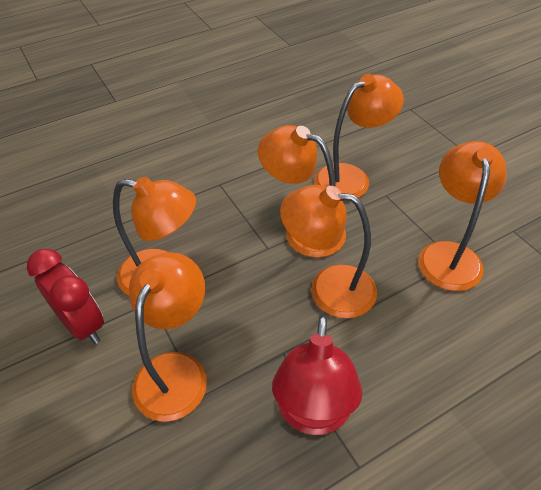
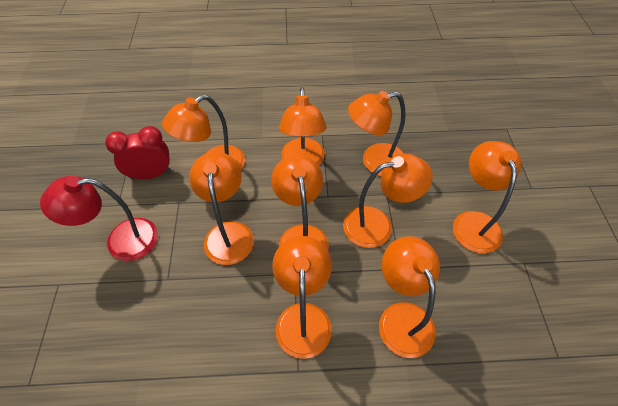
orange lamp: [113,176,196,296] [129,252,207,422] [258,125,346,258] [280,185,377,319] [314,74,404,201] [418,141,507,291] = 6 -> [162,95,245,169] [189,152,254,265] [271,155,329,250] [272,236,332,359] [279,88,327,166] [343,154,433,248] [348,91,406,176] [379,236,440,358] [453,141,521,253] = 9

